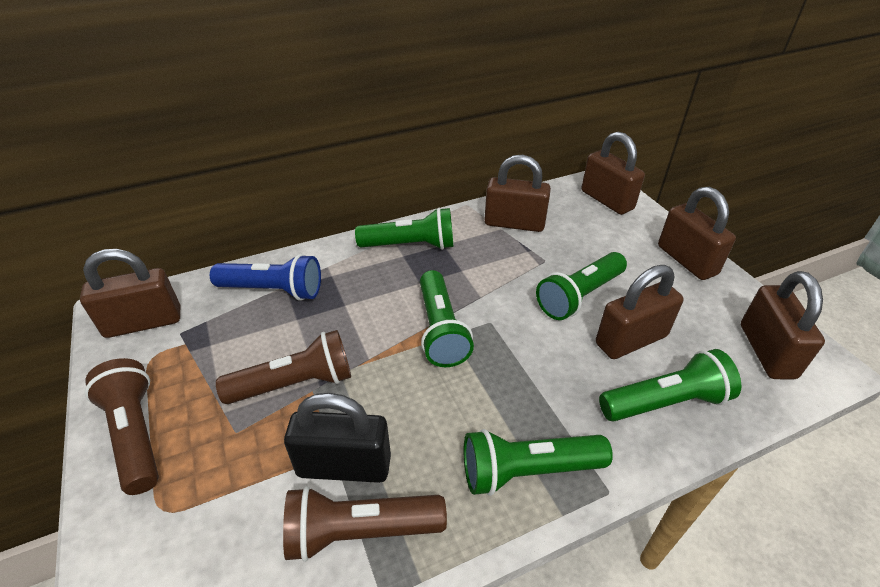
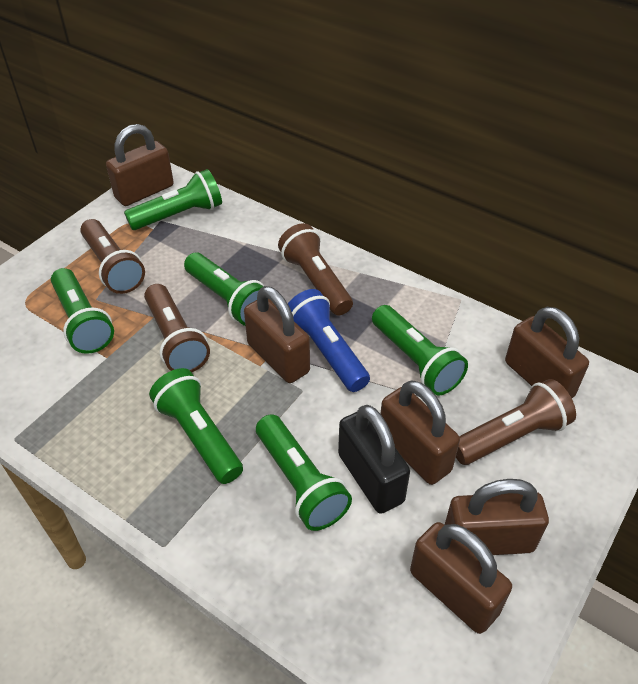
brown flashlight: [85,358,159,495] [216,330,351,404] [283,486,447,562] = 3 -> [80,219,145,294] [144,284,210,372] [278,223,353,316] [456,379,576,465] = 4
green flashlight: [355,208,453,250] [420,270,474,367] [464,429,613,496] [536,252,627,320] [599,349,742,422] = 5 -> [51,268,114,354] [124,169,222,230] [149,368,243,484] [184,252,264,326] [256,414,352,531] [372,305,468,395] = 6

